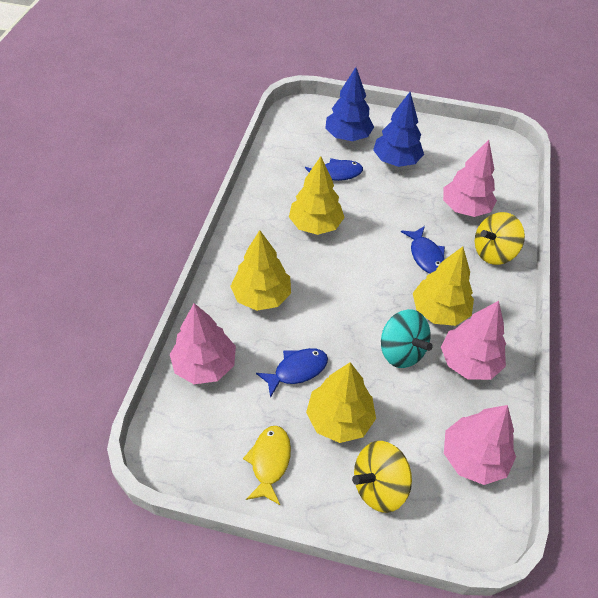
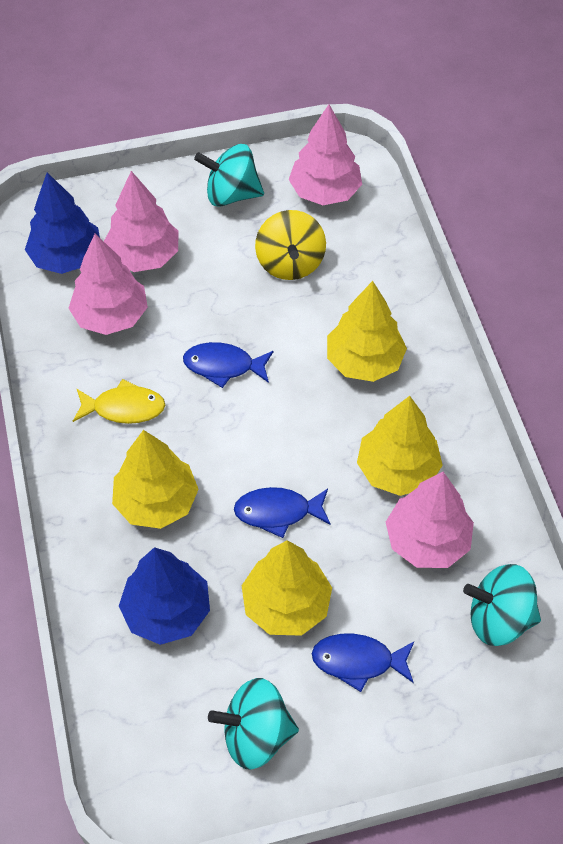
turquoise spinning top: [381,309,433,368] = 1 -> [194,144,264,207] [208,678,299,770] [463,564,541,646] = 3
yellow spinning top: [352,441,412,513] [475,212,525,265] = 2 -> [255,210,326,280] = 1

